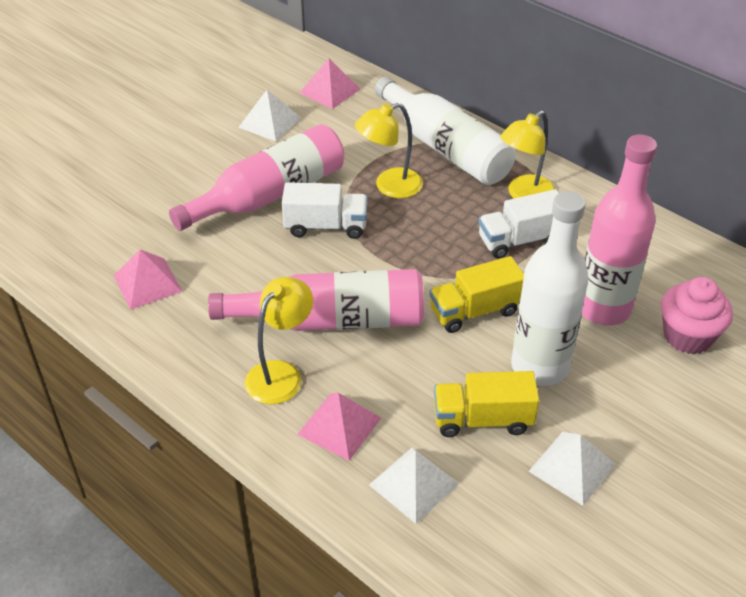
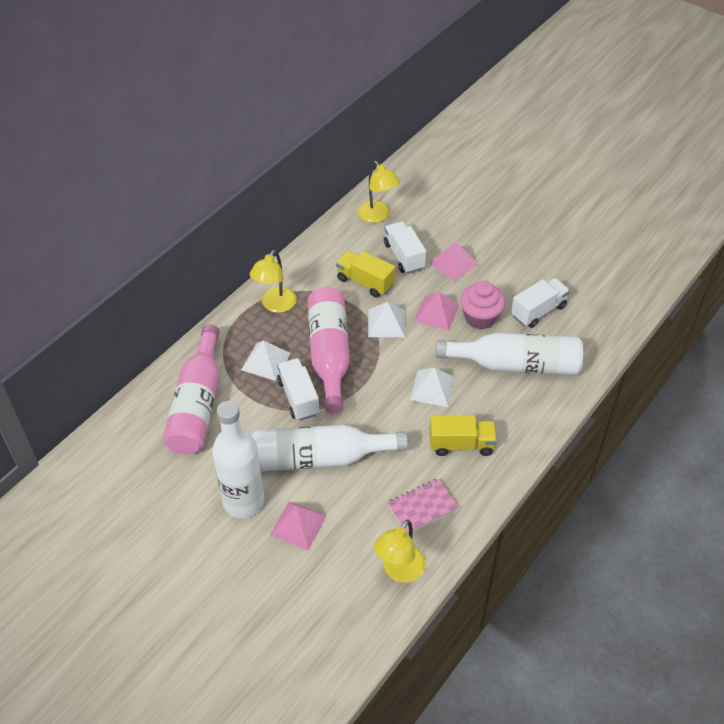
pink bottle: [169,124,345,231] [208,269,424,331] [582,134,657,325] = 3 -> [163,324,220,455] [308,287,350,414] = 2
pink notebook: none = 0 -> [387,478,459,534] = 1
white bottle: [375,77,516,185] [511,191,589,386] = 2 -> [212,401,264,518] [252,425,408,471] [436,333,583,375] = 3
white truck: [282,182,367,239] [478,189,559,259] = 2 -> [277,358,319,421] [384,221,426,274] [511,278,570,328] = 3

